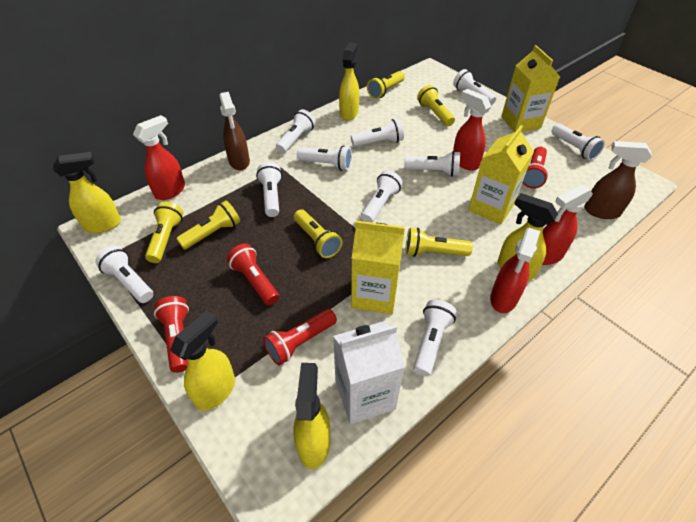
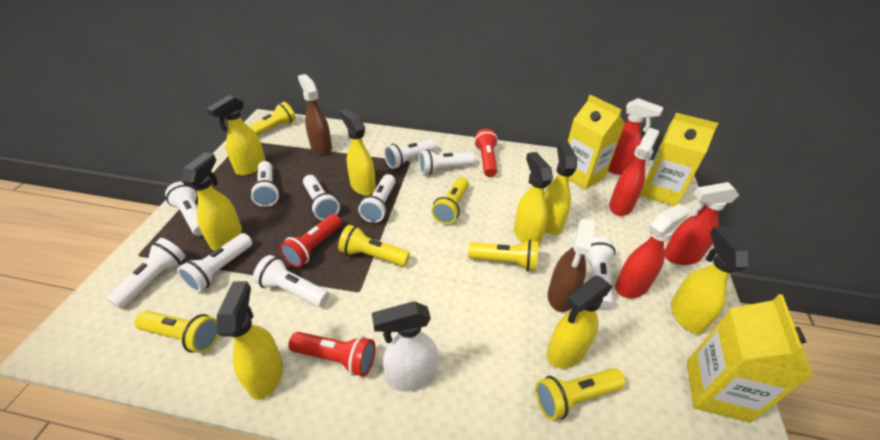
red flashlight: [154,296,189,373] [227,243,279,305] [263,309,337,365] [523,147,548,189] = 4 -> [279,214,342,268] [289,332,375,377] [474,129,498,177] = 3
white carton: [333,321,405,424] = 1 -> none = 0
white spray bottle: none = 0 -> [372,301,438,392] = 1
yellow spray bottle: [53,152,121,233] [170,311,235,411] [293,363,331,469] [339,42,359,120] [497,193,558,280] = 5 -> [181,153,242,251] [206,95,266,175] [217,281,283,400] [340,109,376,196] [514,152,553,246] [544,142,577,235] [547,275,613,368] [671,227,749,334] = 8

